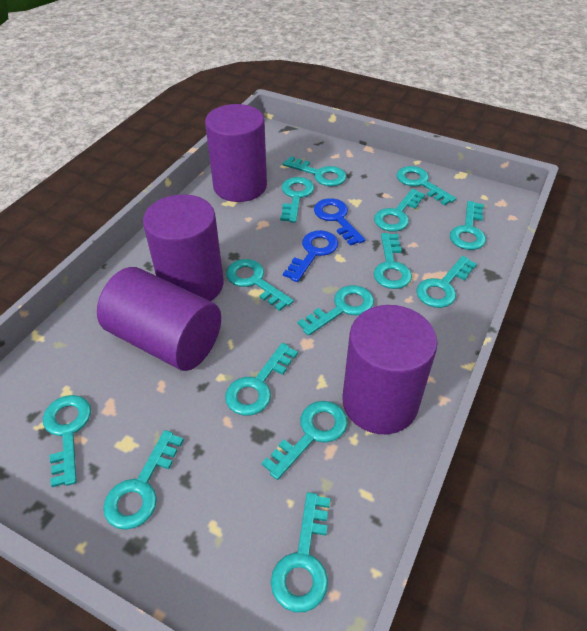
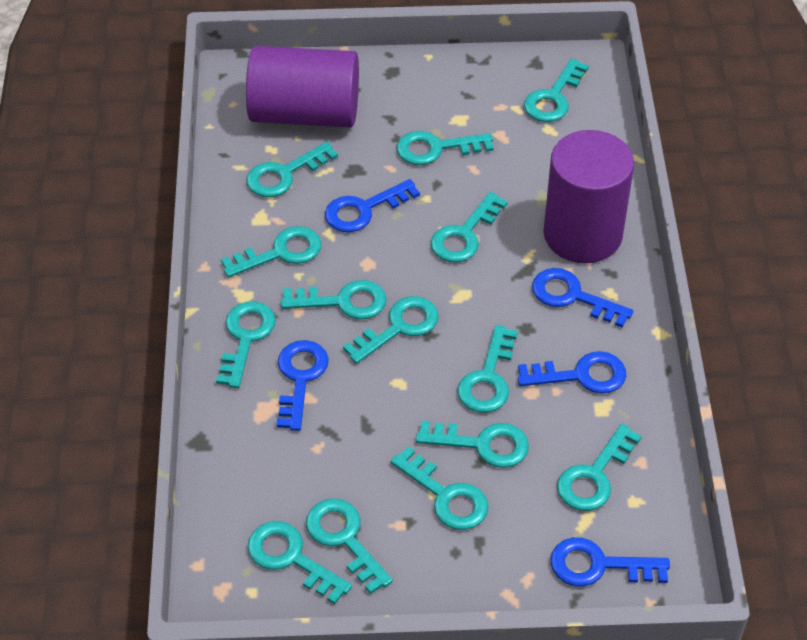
blue key: [283,230,338,282] [314,198,365,246] = 2 -> [276,340,329,431] [325,179,420,232] [518,351,626,394] [532,268,633,328] [550,537,670,587] = 5
purple cylinder: [97,267,221,371] [143,194,224,301] [205,104,267,202] [343,305,438,434] = 4 -> [246,46,359,128] [543,130,634,263] = 2

